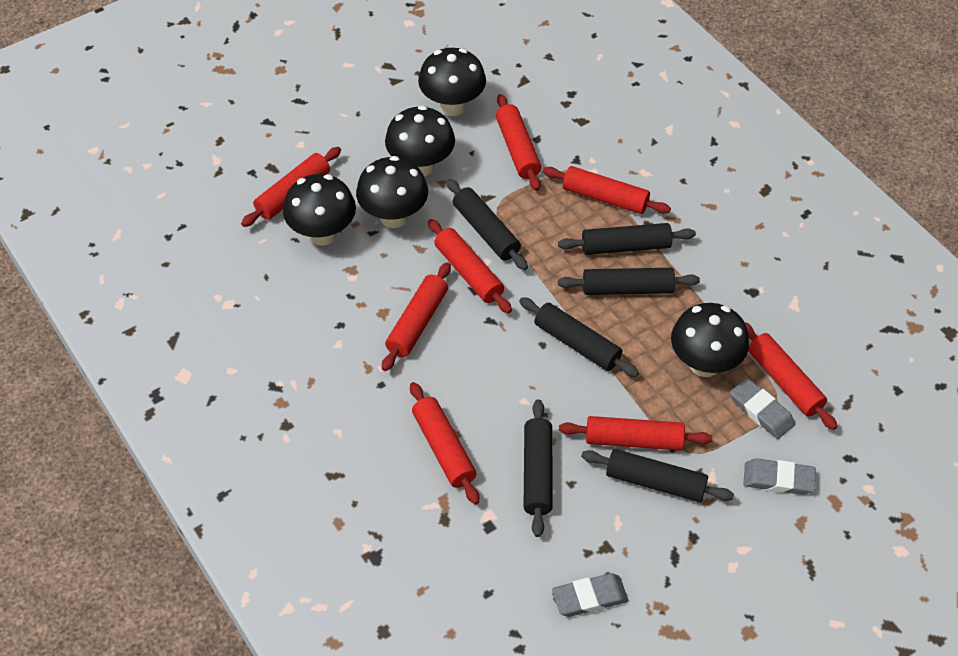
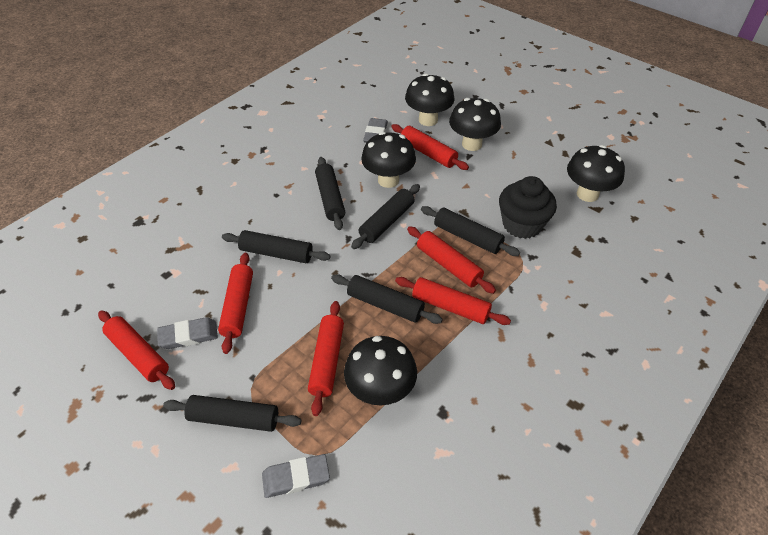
black cupcake: none = 0 -> [499,176,557,239] = 1
red rolling pin: [241,147,341,227] [382,262,451,371] [410,382,479,504] [428,219,512,313] [496,94,541,191] [543,166,671,214] [559,416,712,451] [744,322,838,430] = 8 -> [98,310,175,390] [218,253,253,354] [308,301,344,416] [391,124,469,170] [395,277,511,325] [407,226,496,294] = 6

